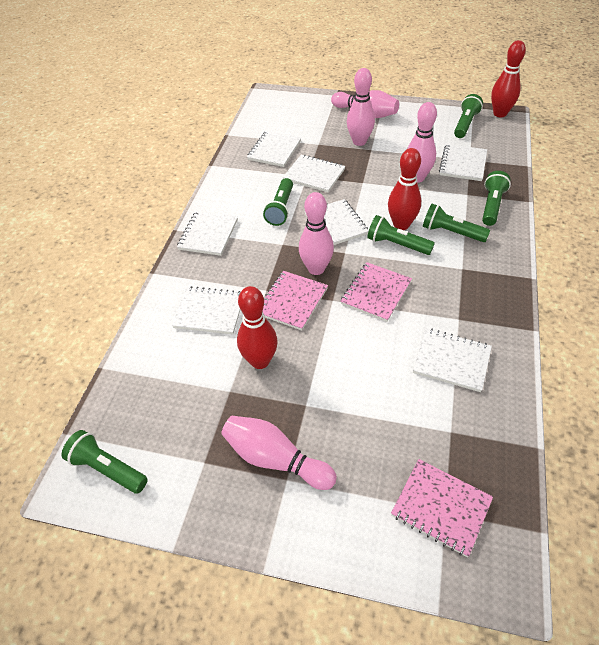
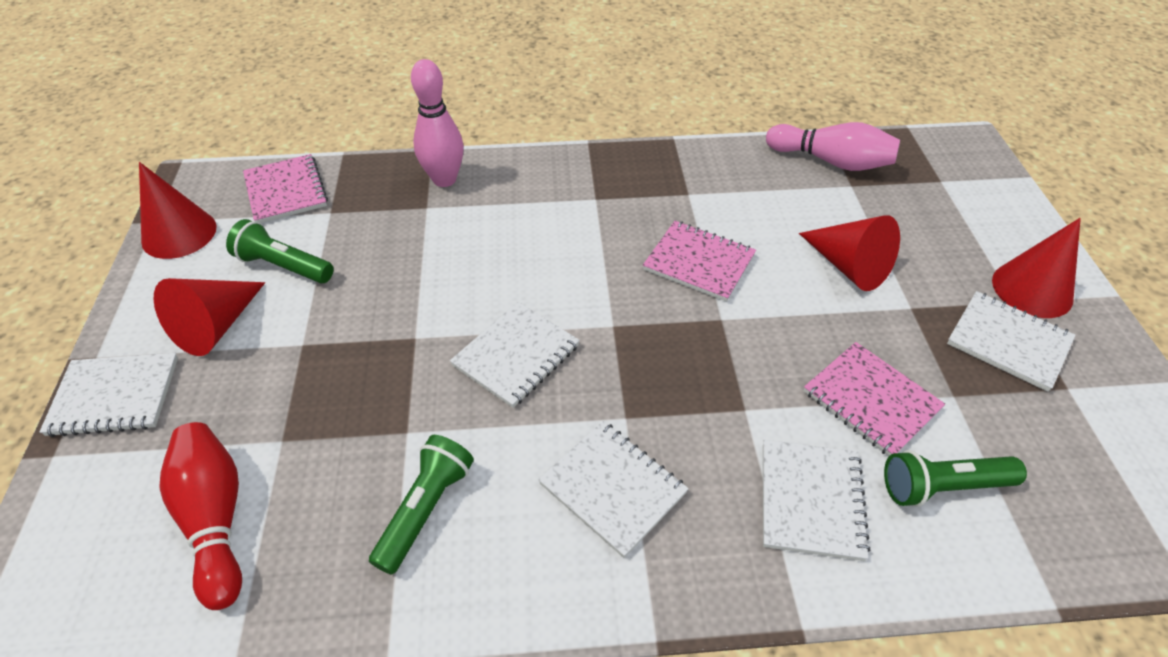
green flashlight: [62,430,148,494] [263,178,293,226] [367,215,435,255] [423,204,490,242] [454,94,483,138] [482,171,511,226] = 6 -> [226,219,334,283] [369,435,474,574] [884,450,1027,507] = 3
pink bowling pin: [221,416,337,490] [299,192,334,275] [331,90,399,118] [347,68,375,146] [407,102,437,183] = 5 -> [411,59,464,187] [766,122,900,171] = 2
red bowling pin: [237,286,278,369] [388,148,421,230] [491,40,526,117] = 3 -> [159,422,242,610] = 1
red cone: none = 0 -> [139,162,217,259] [153,278,265,356] [799,215,900,291] [992,218,1081,318] = 4
white notebook: [172,286,240,334] [177,211,238,256] [247,131,301,167] [283,155,345,192] [305,199,369,245] [413,328,492,392] [439,144,487,181] = 7 -> [39,353,178,437] [450,302,580,408] [538,421,689,558] [763,440,870,561] [947,291,1076,392] = 5

